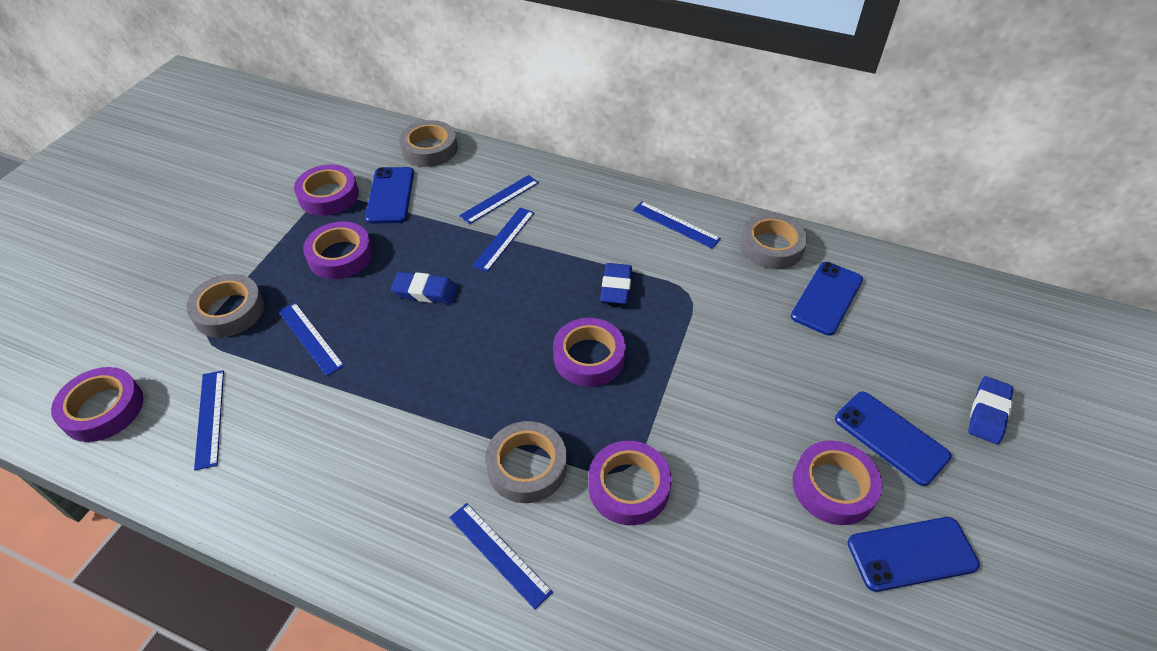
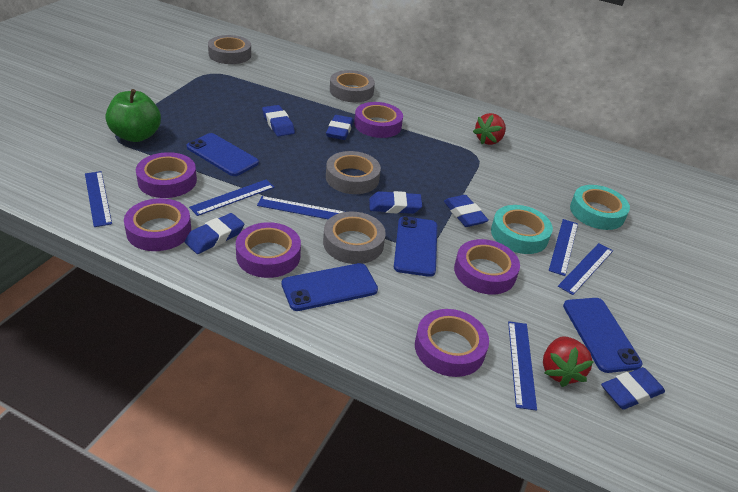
blue eraser: [391,272,457,304] [600,263,632,304] [968,376,1014,444] = 3 -> [185,213,245,254] [262,105,295,137] [326,115,354,140] [369,191,422,214] [444,195,489,227] [601,367,665,410] = 6
green apple: none = 0 -> [106,89,161,142] = 1
red strawberry: none = 0 -> [473,113,506,145] [543,336,594,387] = 2
turquoise tape: none = 0 -> [491,205,553,254] [570,185,630,230] = 2

